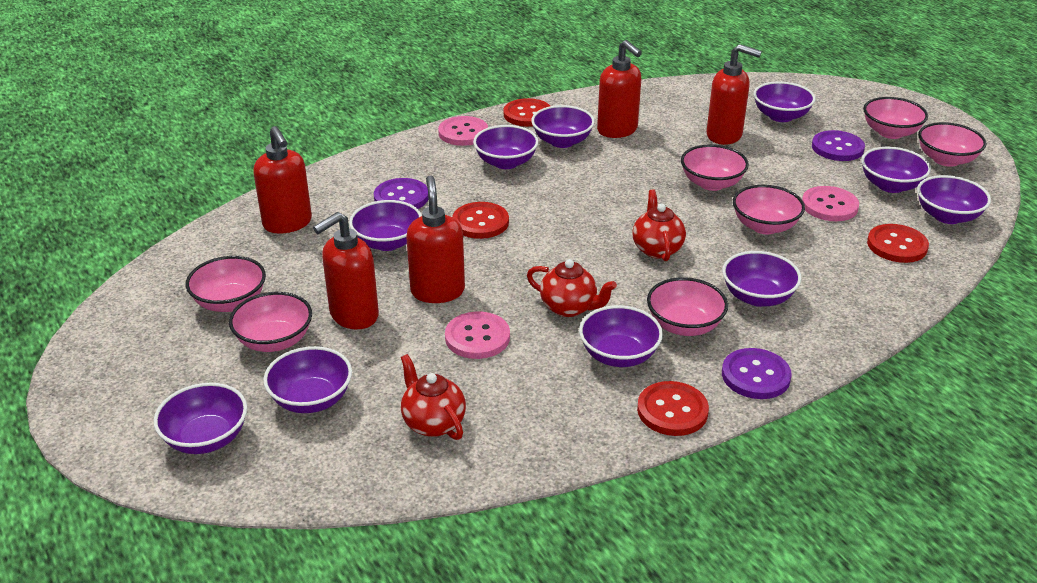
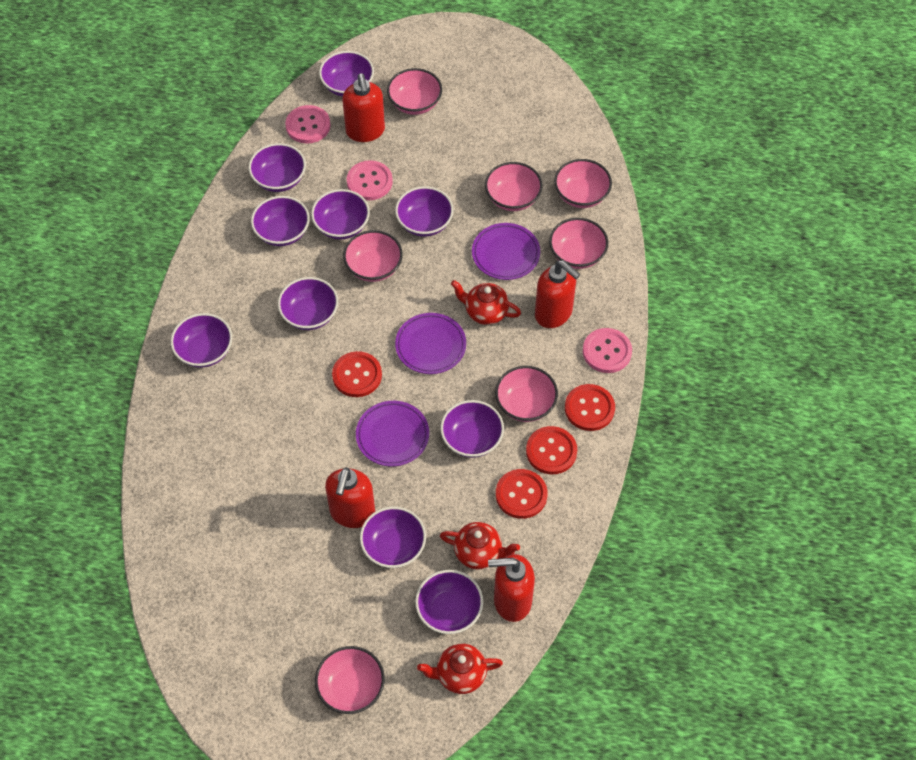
purple button: [374,178,428,209] [722,348,792,399] [812,130,865,161] = 3 -> none = 0
purple plate: none = 0 -> [356,401,429,467] [395,313,466,374] [472,223,540,280] = 3
red soap dispenser: [253,126,312,234] [313,212,379,329] [406,175,465,303] [597,40,642,138] [707,44,762,145] = 5 -> [325,467,375,528] [342,73,385,142] [488,554,535,622] [535,260,580,328] = 4

